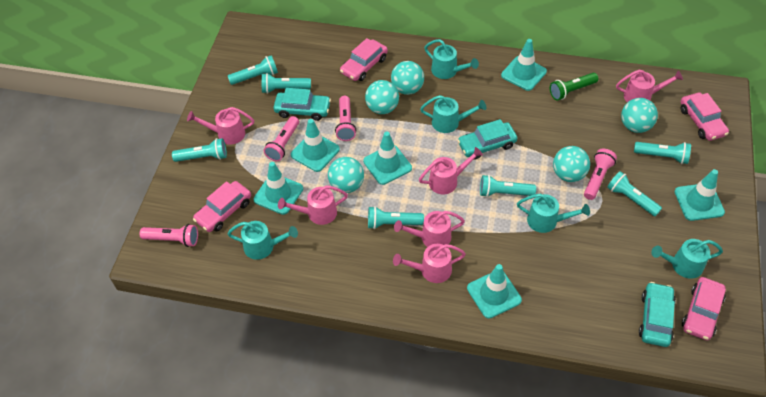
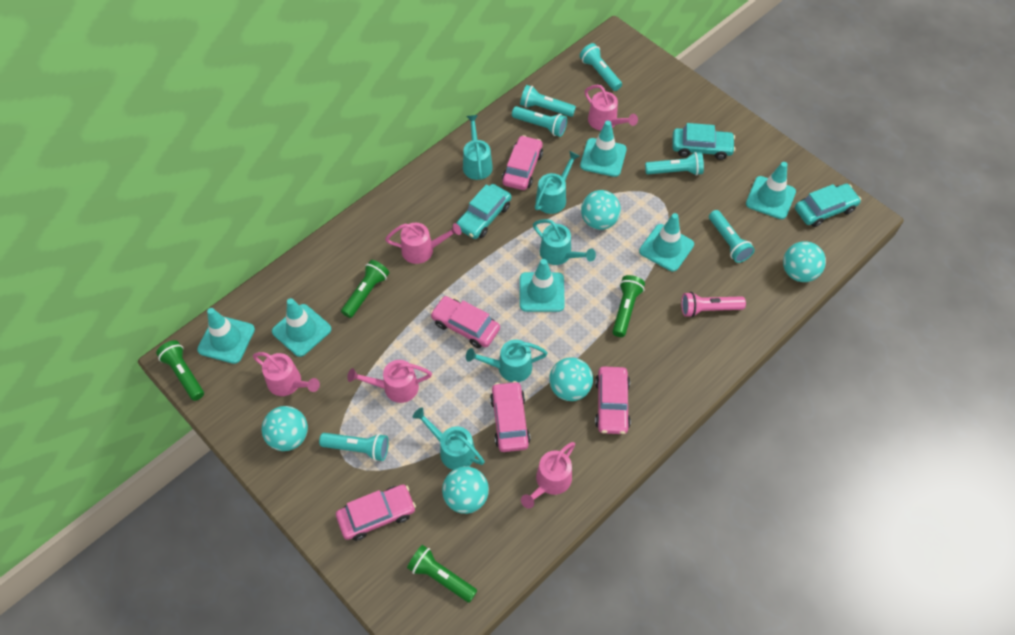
green flashlight: [550,73,599,101] = 1 -> [156,340,204,401] [341,260,389,318] [407,545,477,603] [612,275,645,337] = 4
pink car: [193,181,251,232] [340,38,388,81] [681,92,729,141] [682,277,726,341] = 4 -> [336,484,416,541] [430,296,500,348] [490,381,530,452] [502,135,543,190] [595,366,631,434] = 5
pink flashlight: [139,224,198,247] [264,116,299,161] [335,96,356,141] [584,149,617,200] = 4 -> [681,292,746,317] = 1
pink watering can: [187,107,254,145] [278,185,348,225] [393,244,466,283] [394,211,465,247] [419,147,483,195] [616,70,683,102] = 6 -> [253,352,320,396] [347,360,432,403] [385,223,461,264] [521,442,575,509] [585,85,638,131] = 5
turquoise flashlight: [172,138,227,162] [228,55,278,85] [261,73,311,94] [368,206,424,229] [480,175,536,197] [607,171,662,217] [634,142,691,164] = 7 -> [319,433,389,461] [512,106,567,137] [520,85,576,117] [580,43,622,91] [645,152,704,176] [709,210,755,263] = 6

